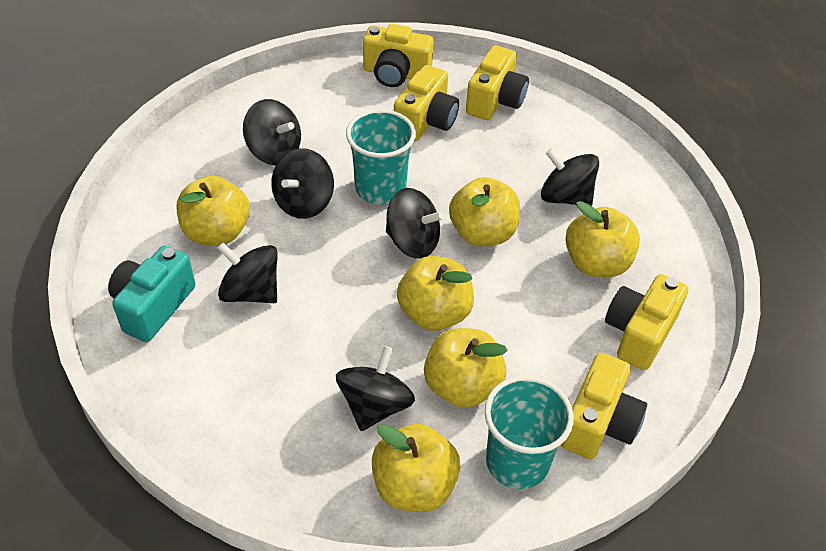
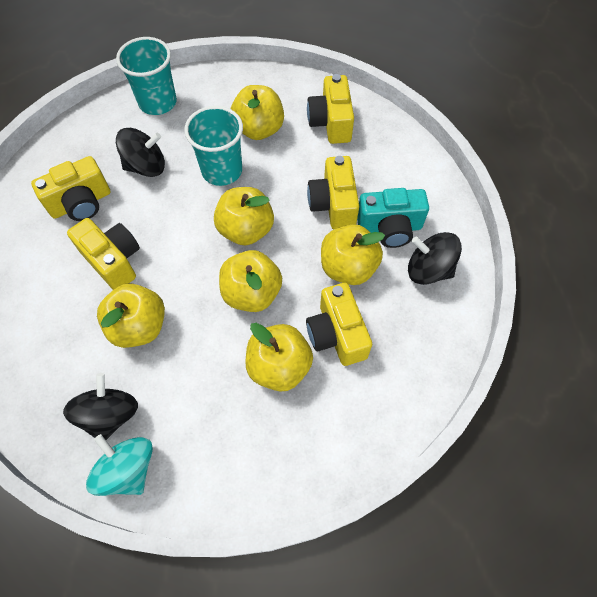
black spinning top: [217,242,278,303] [243,99,301,165] [271,148,334,219] [336,346,415,431] [386,188,444,259] [541,148,599,206] = 6 -> [63,373,138,440] [116,128,165,177] [408,232,462,285] = 3
turquoise spinning top: none = 0 -> [86,434,153,496] = 1

